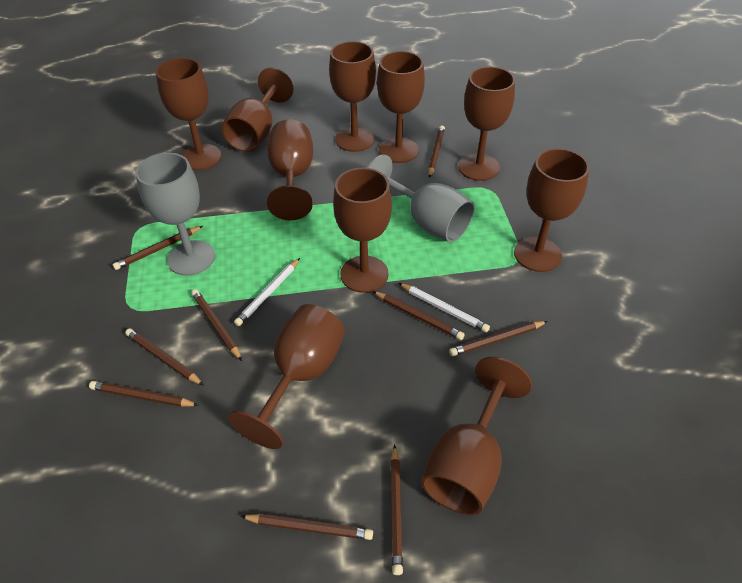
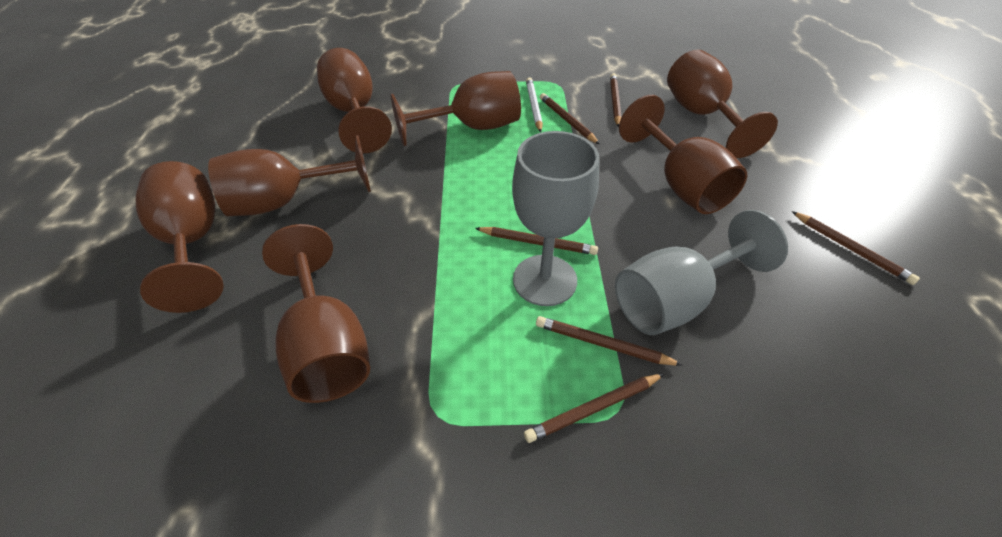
brown goblet: [156,58,221,170] [222,67,294,152] [228,304,345,449] [267,119,313,220] [329,41,376,152] [333,168,392,293] [377,51,425,163] [421,357,532,515] [458,66,515,181] [514,148,589,272] = 10 -> [136,161,224,313] [208,135,371,216] [262,224,370,403] [317,48,392,153] [390,71,521,146] [619,95,747,214] [667,49,778,158] = 7
brown pencil: [89,381,199,407] [113,226,203,270] [125,328,204,385] [191,289,242,361] [240,514,373,540] [373,291,465,340] [391,444,403,575] [428,125,445,178] [449,321,548,356] = 9 -> [475,227,598,255] [524,374,664,443] [536,316,683,366] [540,93,600,144] [610,73,622,127] [791,211,920,285] = 6
white pencil: [234,258,300,326] [399,283,490,332] = 2 -> [526,77,543,132] = 1

